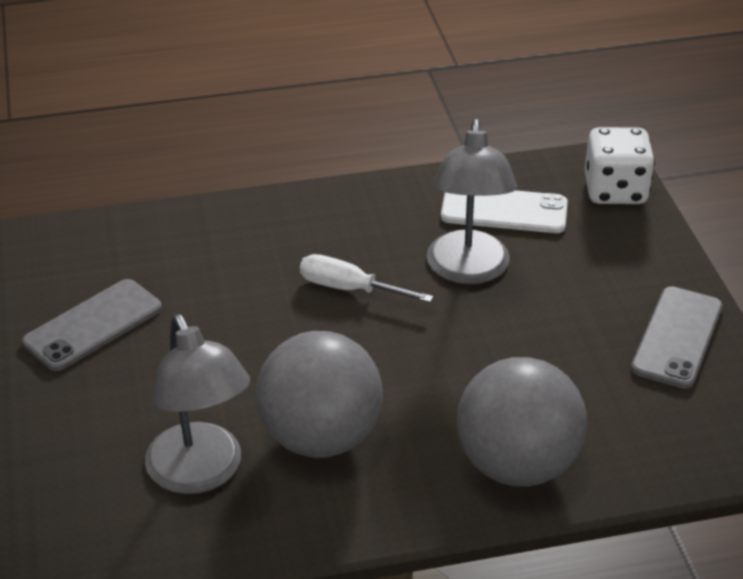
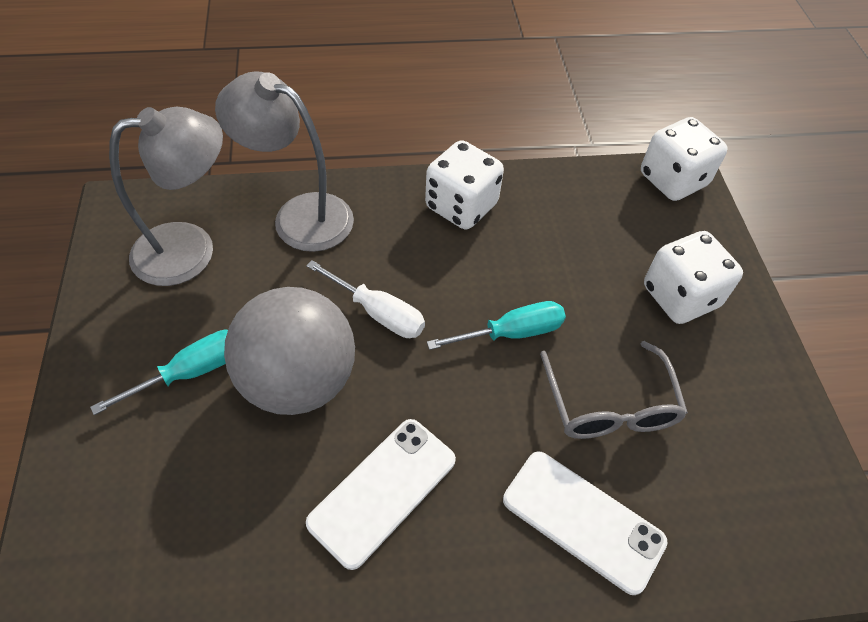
grey ball: [256,331,383,458] [457,357,587,487] = 2 -> [224,287,355,415] = 1
grey glasses: none = 0 -> [540,341,688,439] = 1
grey phone: [22,279,162,371] [631,286,723,389] = 2 -> none = 0
turquoise screwdriver: none = 0 -> [90,330,228,415] [427,301,566,350] = 2
white dice: [585,127,655,204] = 1 -> [425,140,504,229] [641,117,728,201] [644,231,743,324] = 3
white phone: [441,190,568,233] = 1 -> [306,419,456,570] [503,452,668,595] = 2

